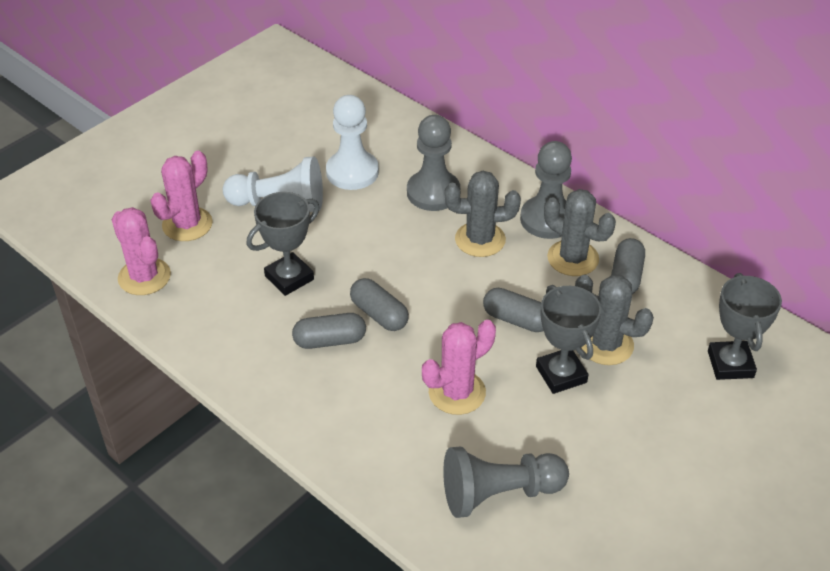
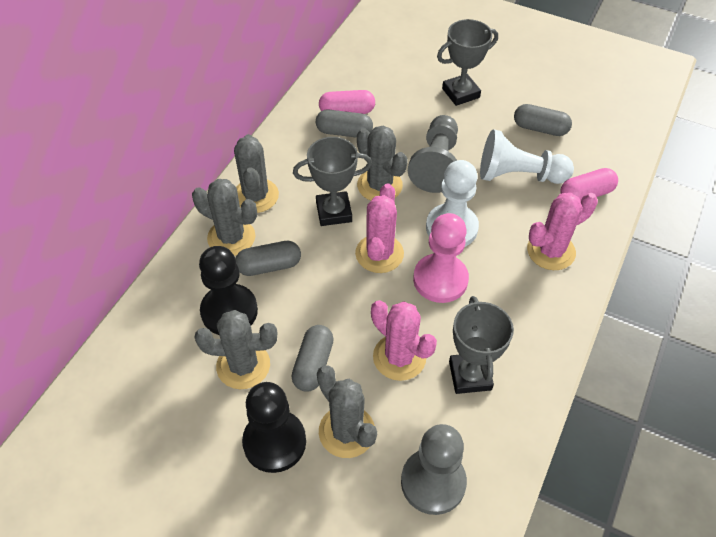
black pawn: none = 0 -> [199,246,258,335] [242,382,306,473] = 2
grey cactus: [445,171,521,257] [544,189,616,276] [575,274,654,365] = 3 -> [192,179,257,256] [194,310,277,389] [234,134,279,213] [317,366,377,458] [357,126,408,201] = 5
grey pawn: [407,115,460,211] [443,447,569,518] [520,141,572,239] = 3 -> [401,424,467,515] [408,115,458,193] = 2
pink capsule: none = 0 -> [319,90,375,114] [560,168,618,201] = 2
pink pawn: none = 0 -> [413,213,469,303] = 1

